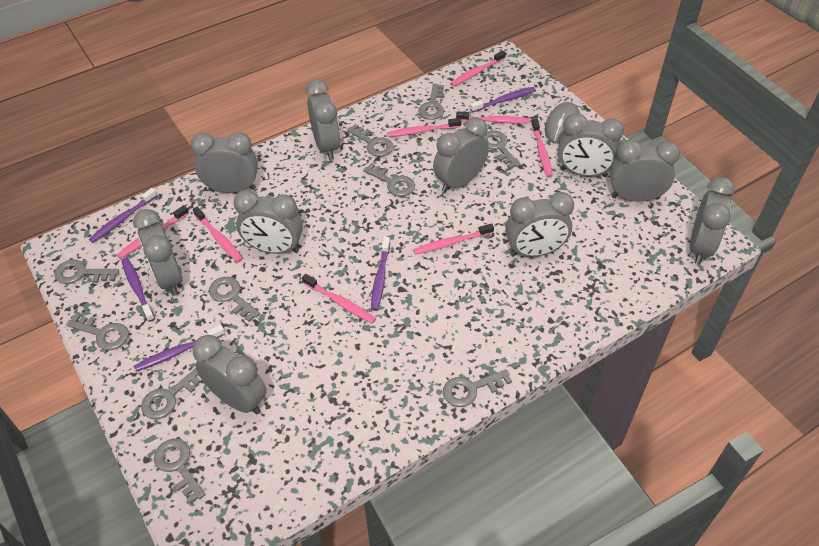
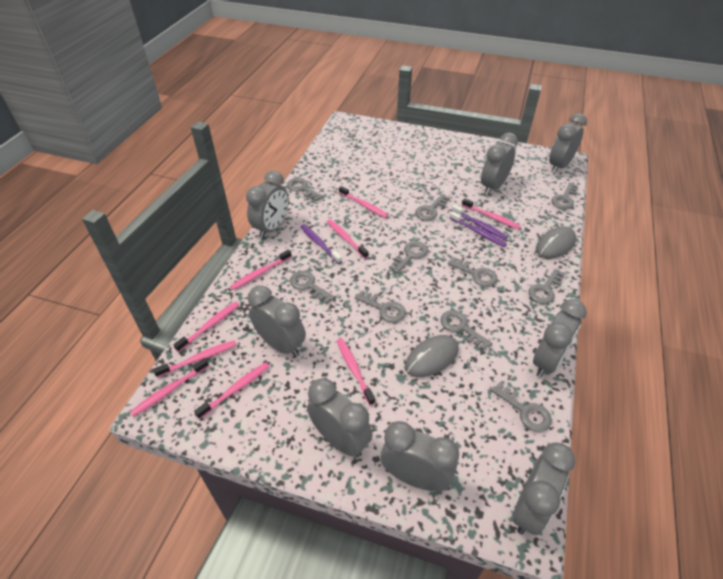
grey clock: [133,209,183,296] [191,132,258,193] [193,335,267,415] [233,190,303,254] [306,79,341,160] [433,117,489,193] [505,192,574,257] [558,113,624,177] [610,140,680,202] [690,177,735,264] = 10 -> [246,171,289,239] [248,286,306,357] [307,378,373,457] [380,421,459,491] [481,132,518,195] [512,442,575,535] [533,299,587,378] [549,113,587,173] = 8
grey mouse: [545,102,580,144] = 1 -> [405,335,459,377] [536,226,576,259] = 2
pink toothbrush: [117,205,189,259] [193,207,243,262] [302,274,376,324] [387,118,462,137] [413,223,494,255] [450,50,506,86] [456,112,531,124] [531,118,552,177] = 8 -> [130,358,209,417] [153,340,236,378] [173,302,239,352] [194,362,270,419] [230,250,292,290] [327,219,368,259] [337,338,375,405] [339,186,388,218] [462,198,521,229] = 9
purple toothbrush: [89,188,157,243] [121,258,155,322] [134,325,225,372] [371,237,390,311] [470,87,536,112] = 5 -> [300,224,342,264] [450,211,507,247] [452,205,508,240] = 3

